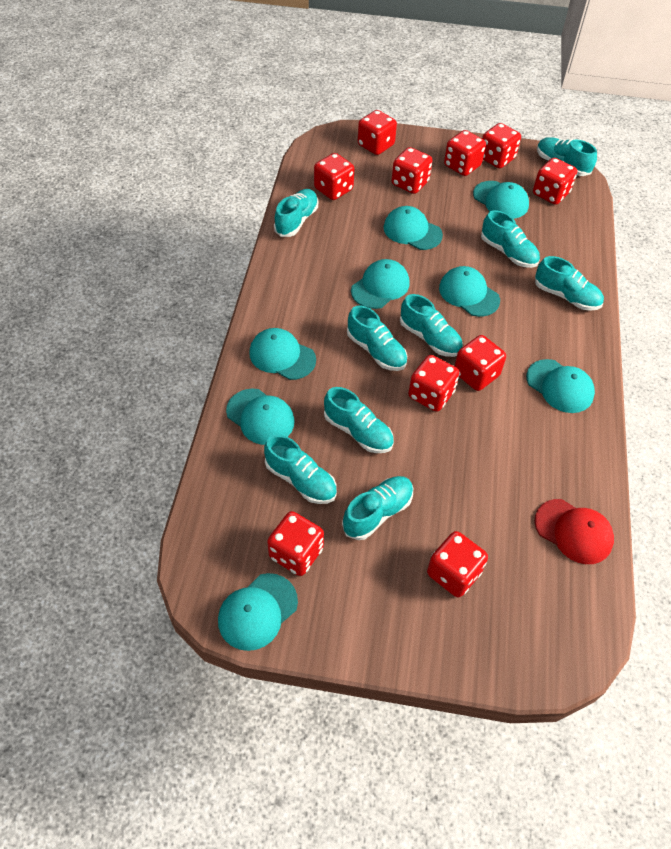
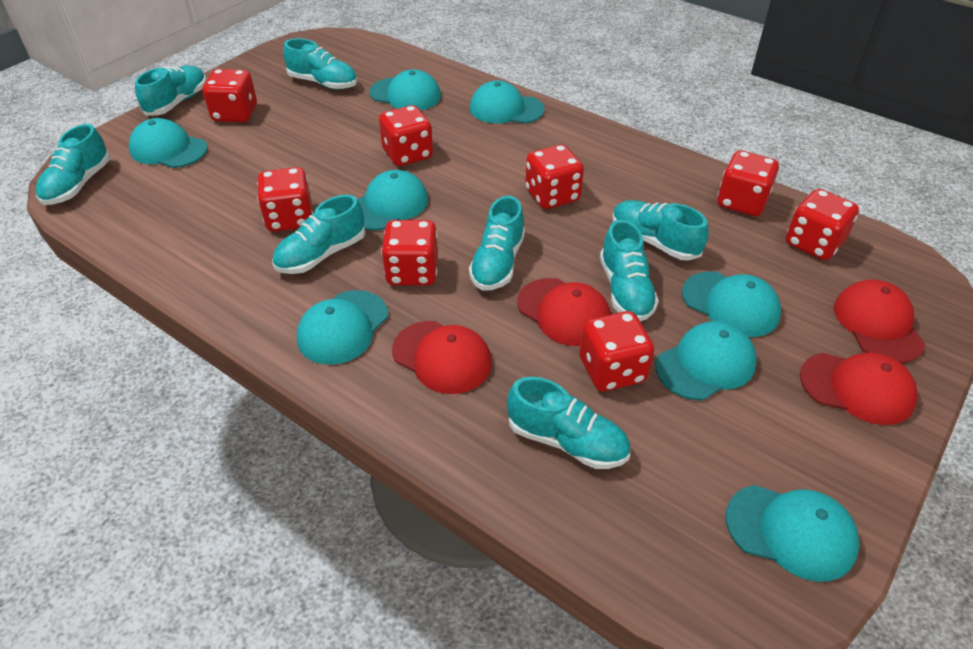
red cap: [534,499,614,564] = 1 -> [392,321,492,394] [517,278,611,346] [800,353,918,425] [834,280,926,363] = 4
red dice: [267,511,324,576] [314,153,355,200] [358,110,397,155] [392,147,432,194] [408,355,459,412] [427,531,488,598] [444,130,486,176] [455,335,506,391] [482,123,521,168] [533,158,577,205] = 10 -> [203,69,257,122] [257,167,313,232] [379,105,433,166] [381,220,438,286] [525,144,584,209] [580,311,654,392] [717,151,779,216] [786,189,859,260] = 8
turquoise shoe: [264,435,337,504] [274,189,318,237] [324,387,394,453] [342,476,413,540] [347,305,407,371] [400,294,463,357] [481,210,540,268] [535,256,604,311] [537,137,597,176] = 9 -> [36,124,110,205] [135,65,206,116] [272,195,365,274] [283,38,357,89] [469,196,525,291] [507,377,630,469] [600,220,659,322] [612,200,709,261] = 8

